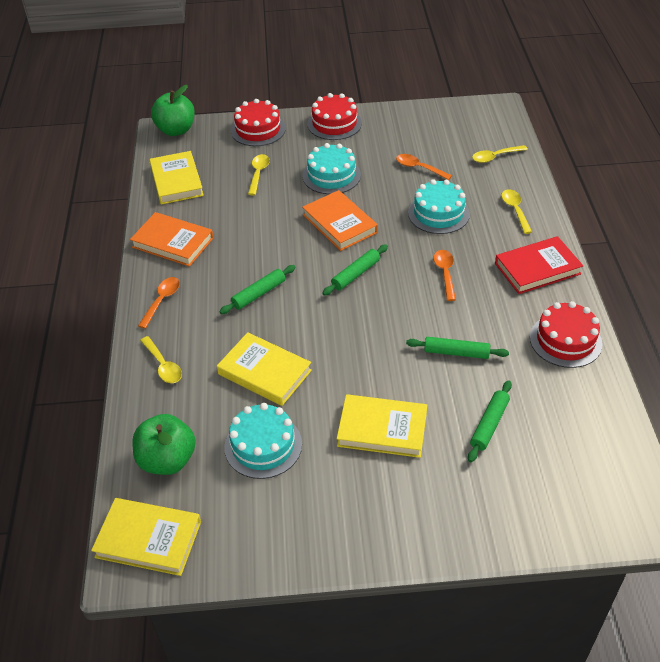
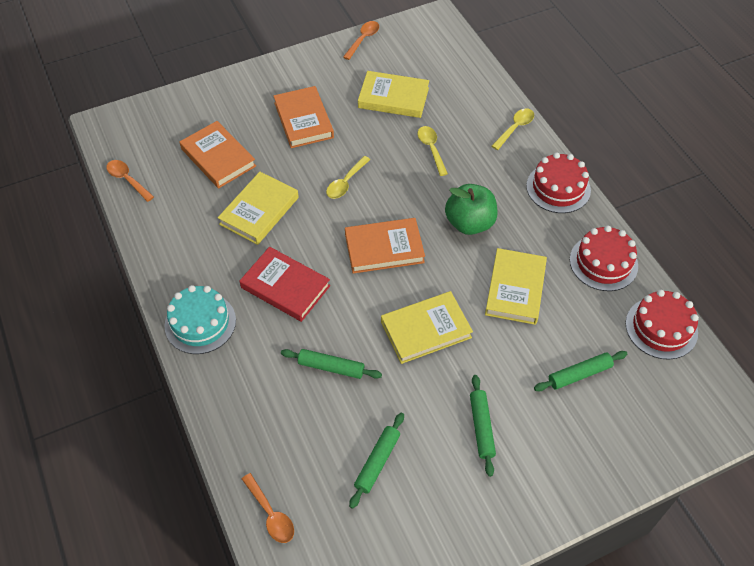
green apple: [132,414,196,475] [151,85,195,136] = 2 -> [445,184,498,235] = 1
orange book: [130,212,213,267] [302,190,378,251] = 2 -> [180,121,256,188] [274,86,334,148] [345,218,425,273] = 3
turquoise cake: [224,403,302,479] [302,143,361,194] [408,179,470,234] = 3 -> [164,285,236,354] = 1
yellow spoon: [140,336,182,383] [248,154,270,195] [472,145,528,163] [501,189,532,234] = 4 -> [326,156,370,199] [418,126,448,176] [492,108,534,150] = 3

